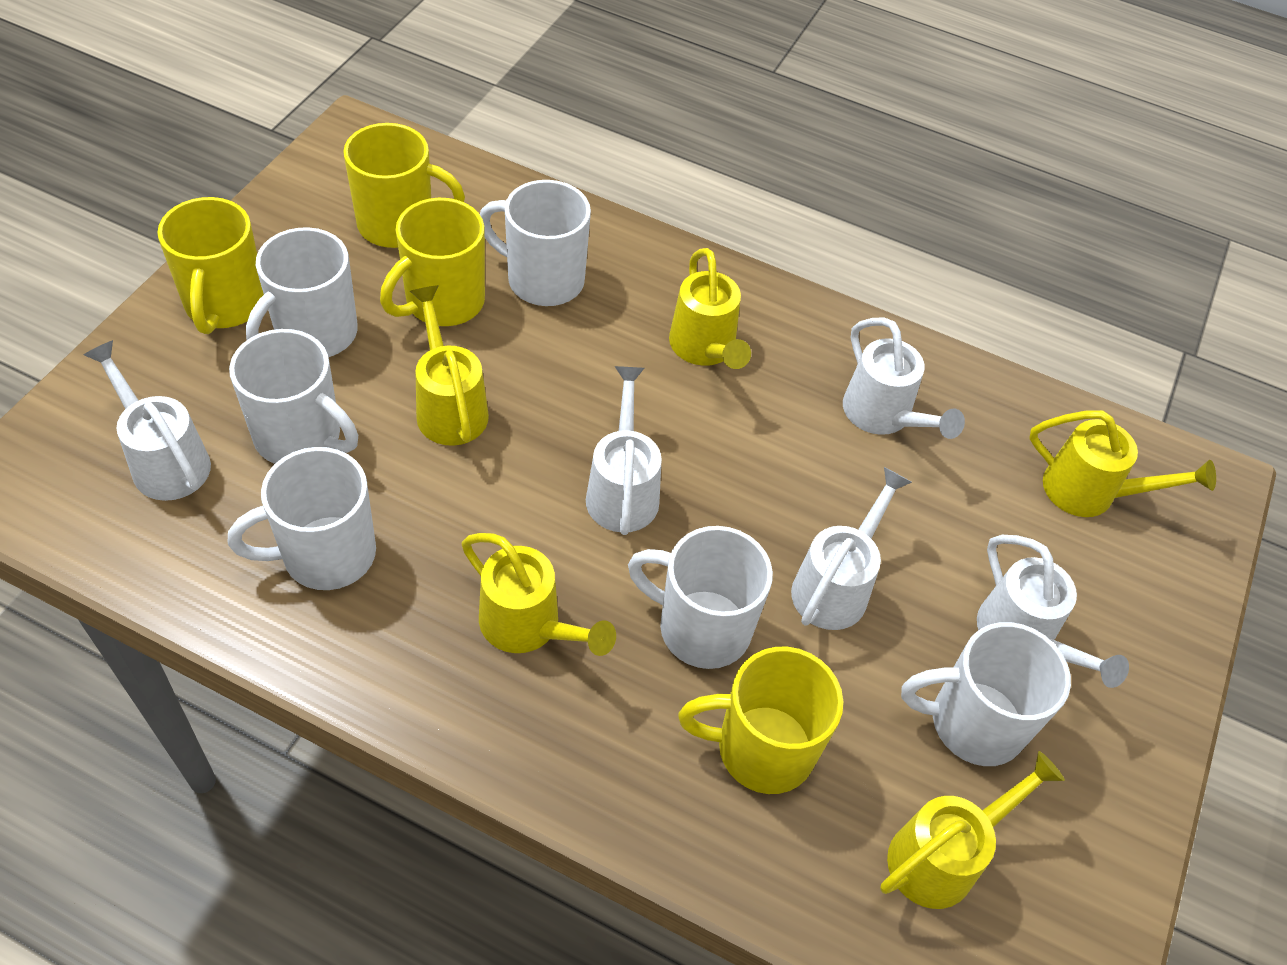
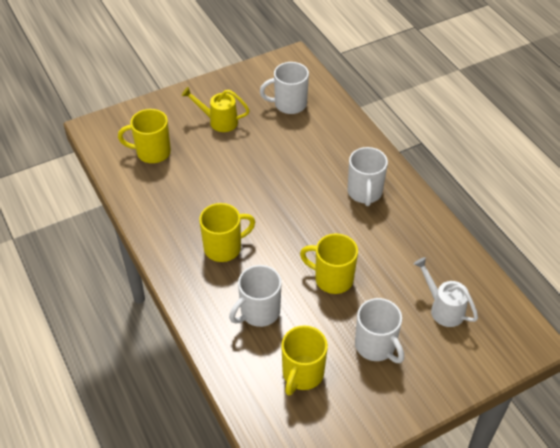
white mug: [228,447,376,590] [229,329,358,464] [246,227,358,357] [480,180,591,306] [628,526,773,669] [901,622,1071,766] = 6 -> [229,265,282,327] [260,62,309,114] [347,147,388,206] [355,298,404,363] = 4
white watering can: [84,340,211,501] [586,366,662,535] [791,467,912,630] [843,318,965,439] [977,535,1129,688] = 5 -> [414,257,478,327] = 1
yellow watering can: [410,285,489,446] [462,533,616,656] [669,248,751,369] [880,751,1065,909] [1029,410,1216,517] = 5 -> [181,87,250,132] = 1

